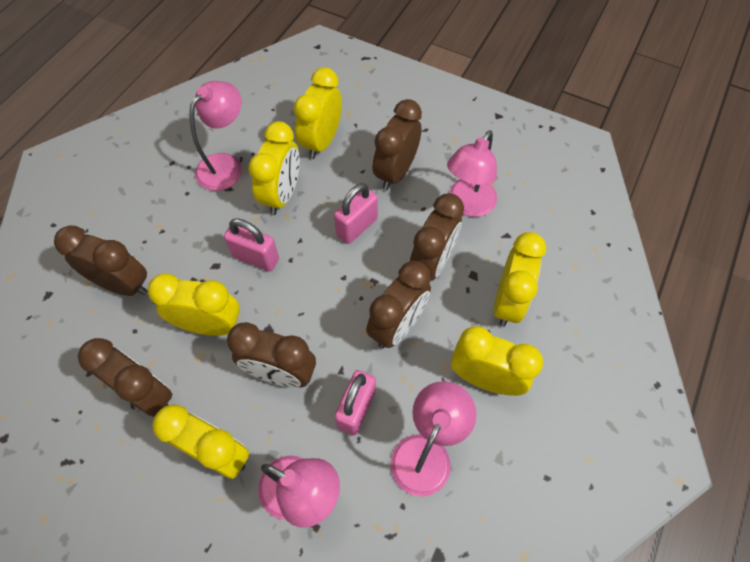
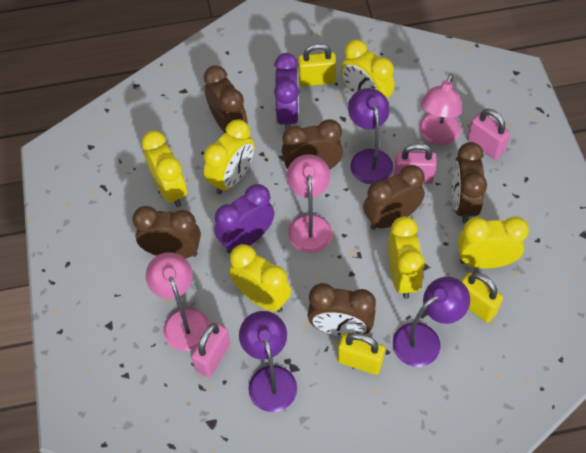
pink lamp: [189,81,242,191] [258,456,340,528] [390,381,477,497] [447,130,497,217] = 4 -> [146,252,210,351] [287,154,332,253] [419,73,462,145] = 3
purple clock: none = 0 -> [214,184,275,253] [274,53,299,130] = 2
purple lamp: none = 0 -> [239,311,297,412] [348,88,393,184] [393,277,470,367] = 3
yellow padlock: none = 0 -> [298,43,336,86] [337,333,385,375] [461,272,503,323] = 3

